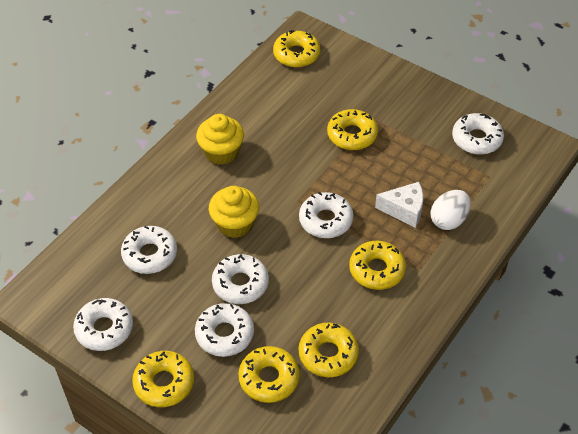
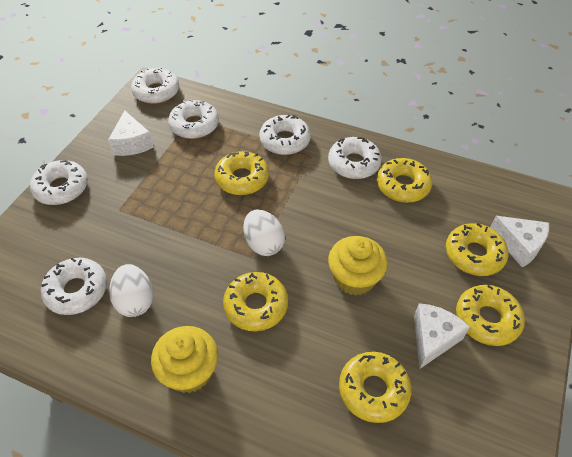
white cheese: [375,182,423,228] = 1 -> [108,110,154,156] [414,303,470,369] [490,216,549,267] = 3
white egg: [430,190,471,230] = 1 -> [109,264,153,317] [243,209,285,256] = 2

